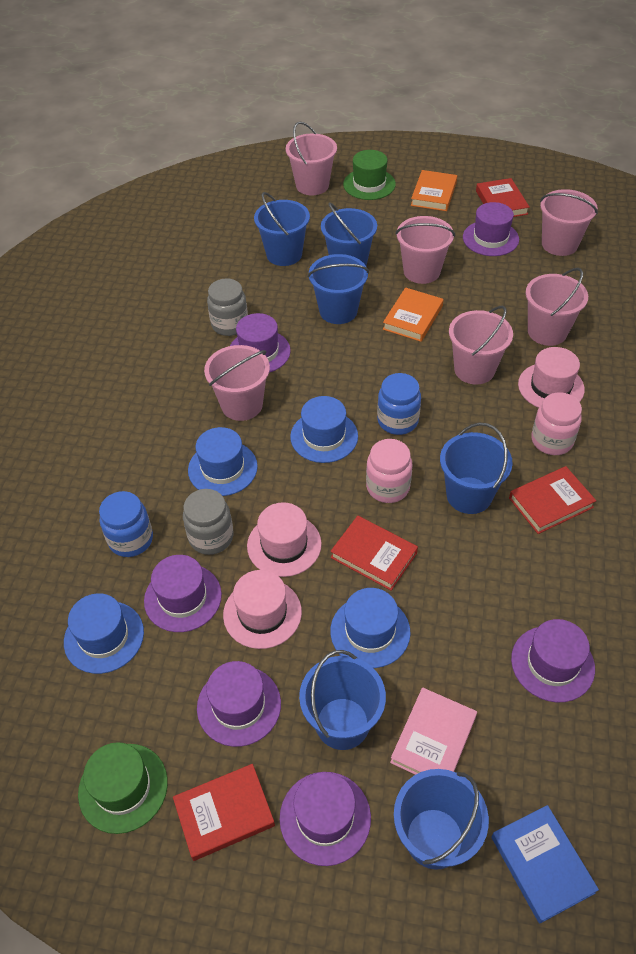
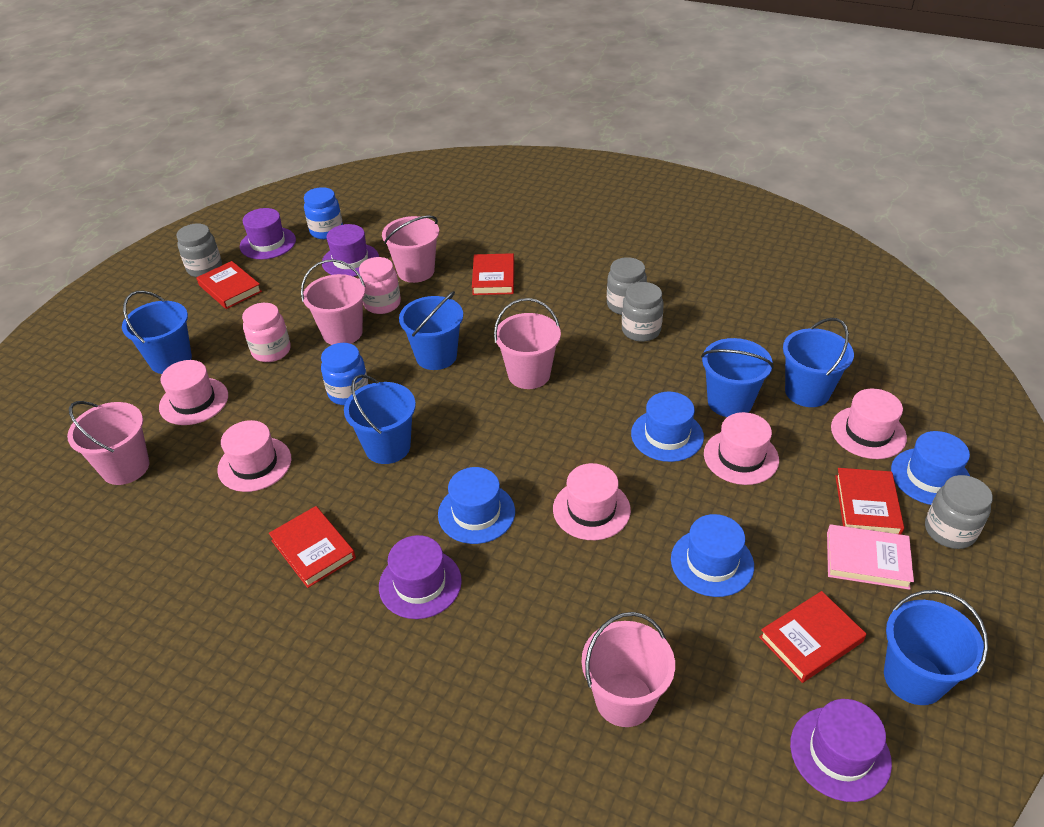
blue book: [491,805,599,924] = 1 -> none = 0
green hat: [78,742,168,834] [343,150,396,200] = 2 -> none = 0
grey jar: [183,489,233,555] [207,278,248,336] = 2 -> [176,223,222,277] [607,257,647,315] [622,282,664,342] [925,475,993,549] = 4
orange book: [383,287,444,342] [411,170,457,211] = 2 -> none = 0
pink bucket: [204,345,270,421] [286,122,337,196] [395,216,455,284] [449,306,513,385] [526,268,588,346] [540,189,598,256] = 6 -> [67,401,149,485] [301,259,366,345] [382,215,439,283] [494,298,561,389] [582,612,675,727] = 5
pink hat: [223,570,302,649] [247,502,322,577] [518,347,585,408] = 3 -> [159,360,228,425] [217,420,291,492] [553,463,631,540] [704,412,779,485] [831,388,907,459] = 5
purple hat: [144,555,222,632] [197,661,281,747] [230,313,291,373] [280,772,371,866] [463,202,519,256] [511,619,595,702] = 6 -> [240,208,296,259] [322,224,379,277] [379,535,462,619] [790,699,892,802] = 4
red book: [173,764,275,861] [330,516,418,591] [476,178,530,217] [509,466,596,534] = 4 -> [196,261,262,309] [269,506,356,588] [472,253,514,295] [759,591,866,683] [835,468,904,535] = 5

